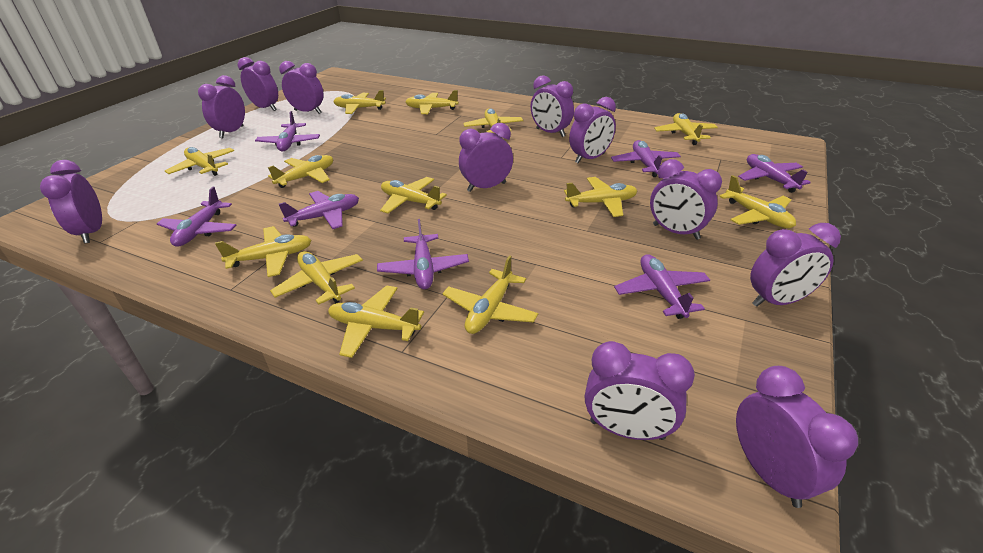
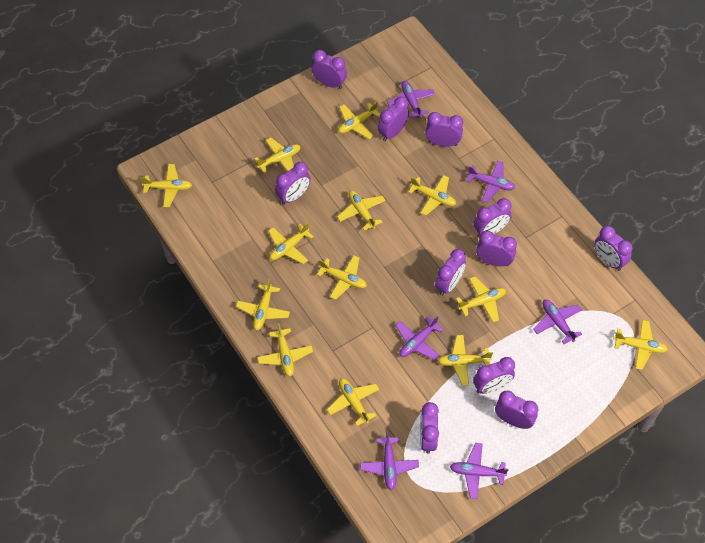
purple plane: [157,187,236,247] [255,111,320,152] [279,191,359,229] [377,219,469,289] [611,140,681,177] [614,254,710,319] [738,154,811,193] = 7 -> [360,431,419,490] [387,81,435,118] [395,316,443,360] [450,443,508,499] [466,161,515,203] [533,300,582,344] = 6

